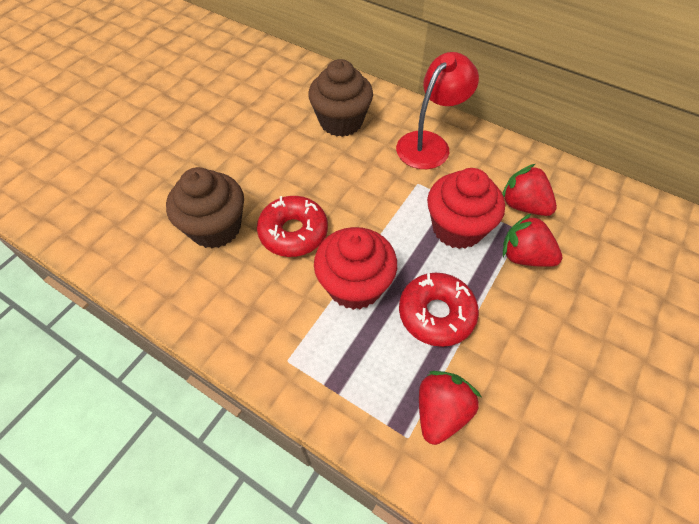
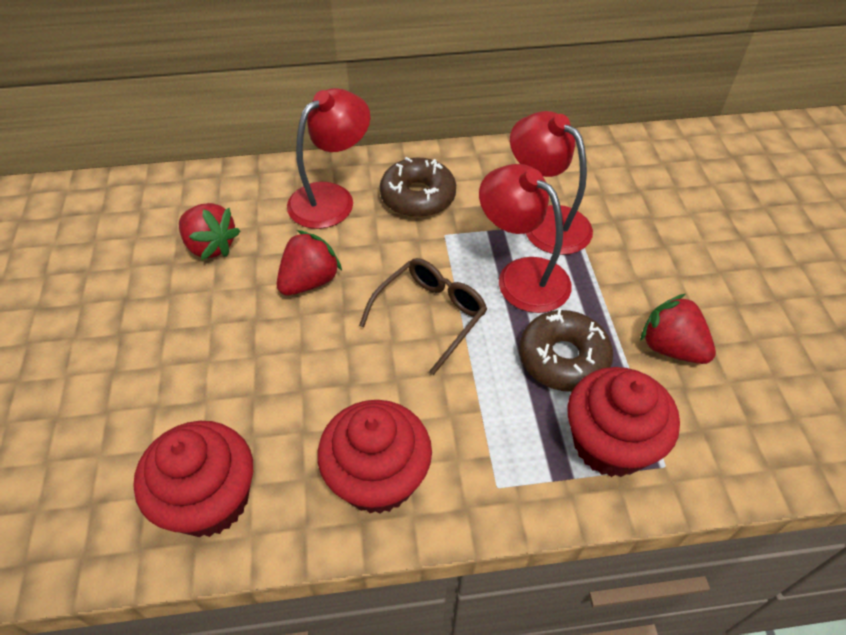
brown cupcake: [166,167,244,248] [308,59,373,137] = 2 -> none = 0
brown donut: none = 0 -> [380,157,456,218] [519,308,613,392] = 2
brown glasses: none = 0 -> [359,258,487,375] = 1
red cupcake: [314,227,397,310] [427,168,505,249] = 2 -> [133,421,253,537] [317,400,432,514] [567,367,680,477] = 3
red donut: [257,196,328,257] [399,273,479,347] = 2 -> none = 0
red lamp: [396,52,479,169] = 1 -> [287,88,370,229] [479,164,572,313] [510,111,593,255] = 3

